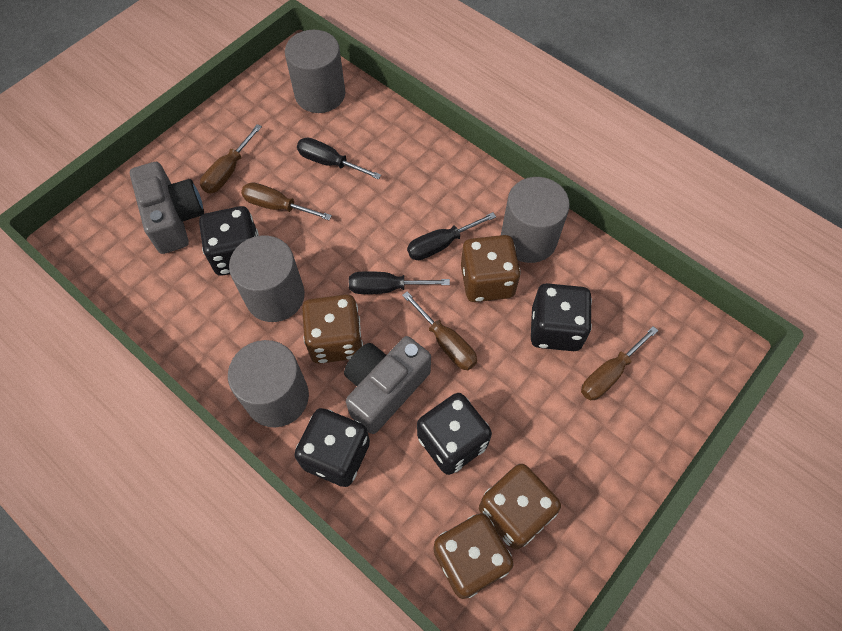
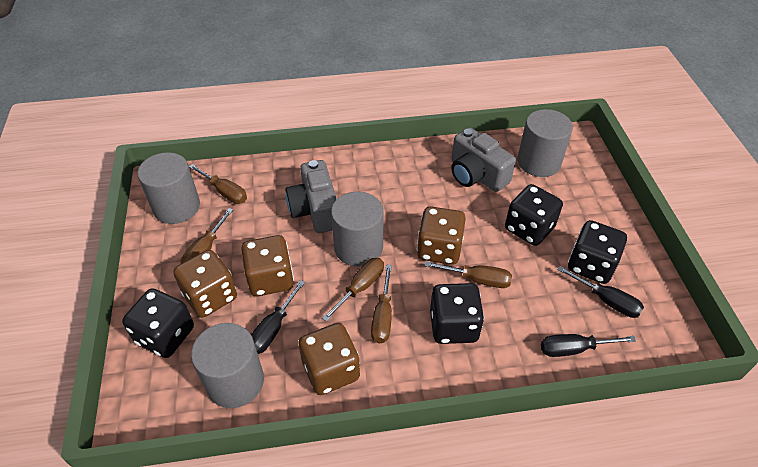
brown screwdriver: [200,124,262,193] [241,182,332,220] [402,291,477,370] [581,326,658,400] = 4 -> [181,208,233,264] [189,164,247,204] [322,258,384,322] [371,265,392,343] [424,261,512,288] = 5

